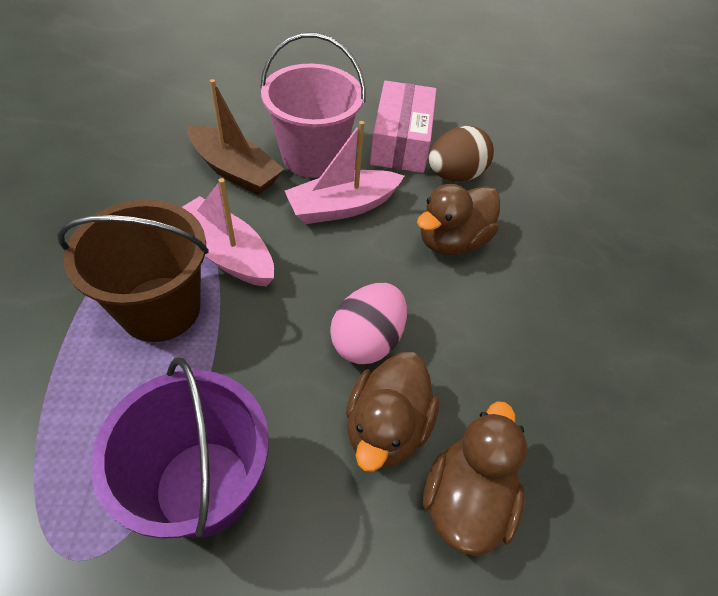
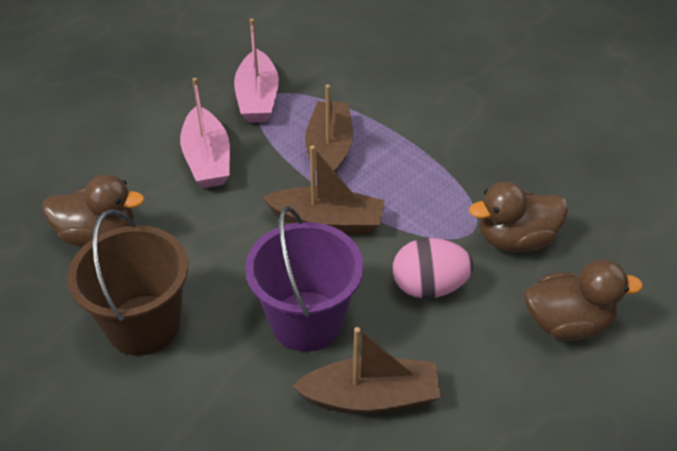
brown boat: [188,79,284,195] = 1 -> [262,146,385,234] [292,327,441,414] [305,84,353,173] = 3
brown egg: [429,126,494,181] = 1 -> none = 0
pink box: [370,81,437,173] = 1 -> none = 0
pink bucket: [260,33,366,178] = 1 -> none = 0

